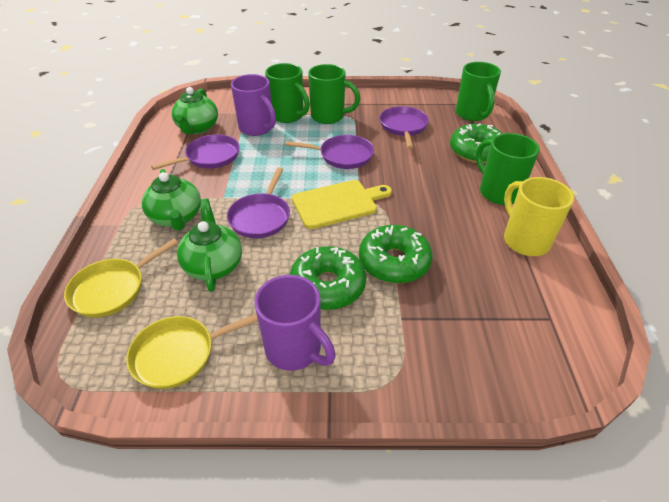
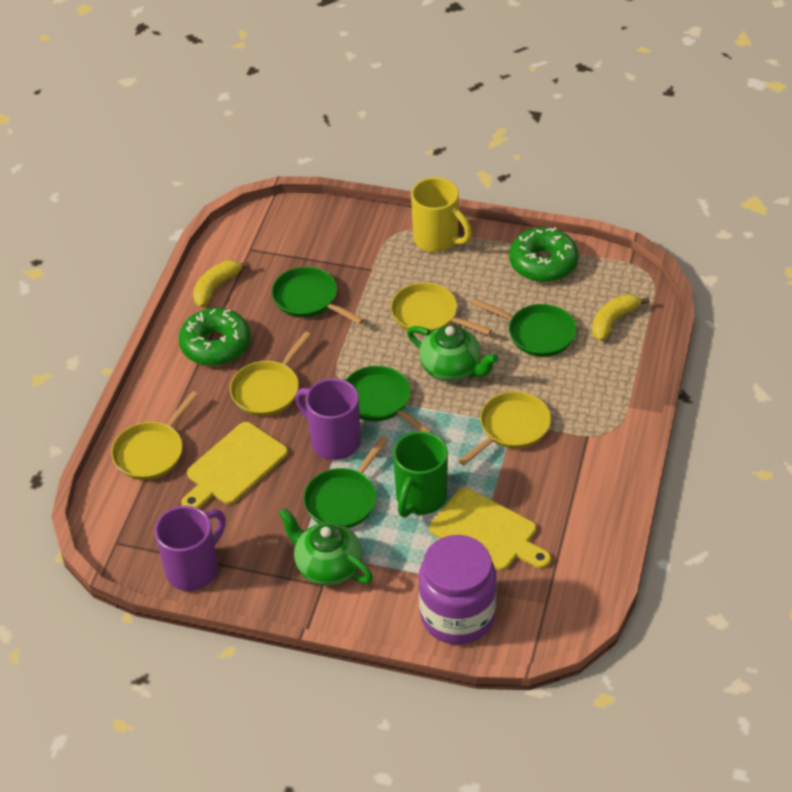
green donut: [290,246,366,310] [359,225,433,283] [450,123,503,164] = 3 -> [179,308,251,366] [509,227,578,282] = 2
green mug: [265,63,310,123] [308,64,360,124] [456,62,501,121] [476,133,540,205] = 4 -> [393,431,448,517] = 1
green pan: none = 0 -> [271,267,364,324] [303,436,388,528] [345,366,432,433] [471,298,576,357] = 4
green teapot: [142,169,201,231] [172,87,218,134] [177,199,242,292] = 3 -> [279,508,373,586] [407,325,498,381] = 2
purple jar: none = 0 -> [419,535,497,644] = 1
purple pan: [151,134,240,170] [227,167,290,238] [286,135,374,169] [379,106,429,149] = 4 -> none = 0
yellow banana: none = 0 -> [193,260,250,307] [592,294,650,341] = 2
yellow cutting board: [292,180,392,229] = 1 -> [181,422,288,508] [429,488,551,570] = 2
yellow pan: [64,238,178,317] [126,314,258,389] = 2 -> [111,391,199,480] [230,331,311,416] [391,283,492,335] [458,391,551,466] = 4

